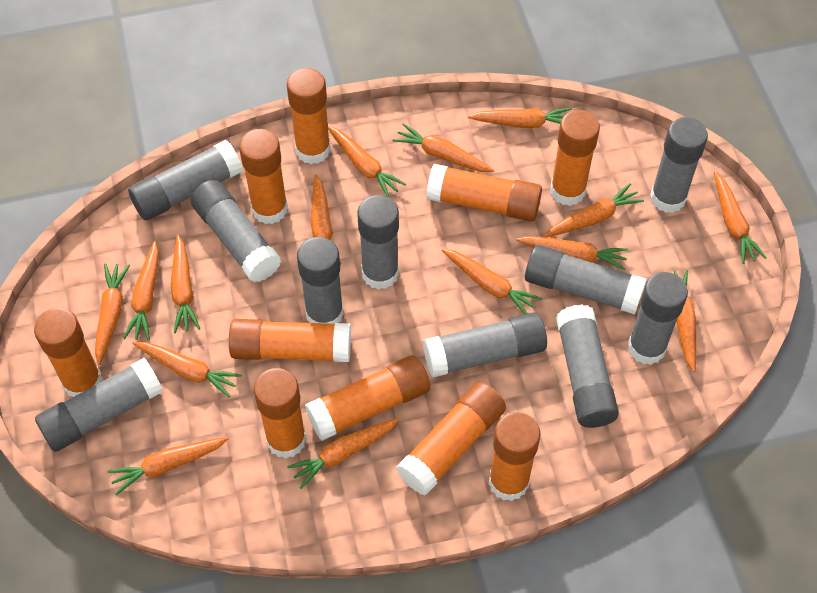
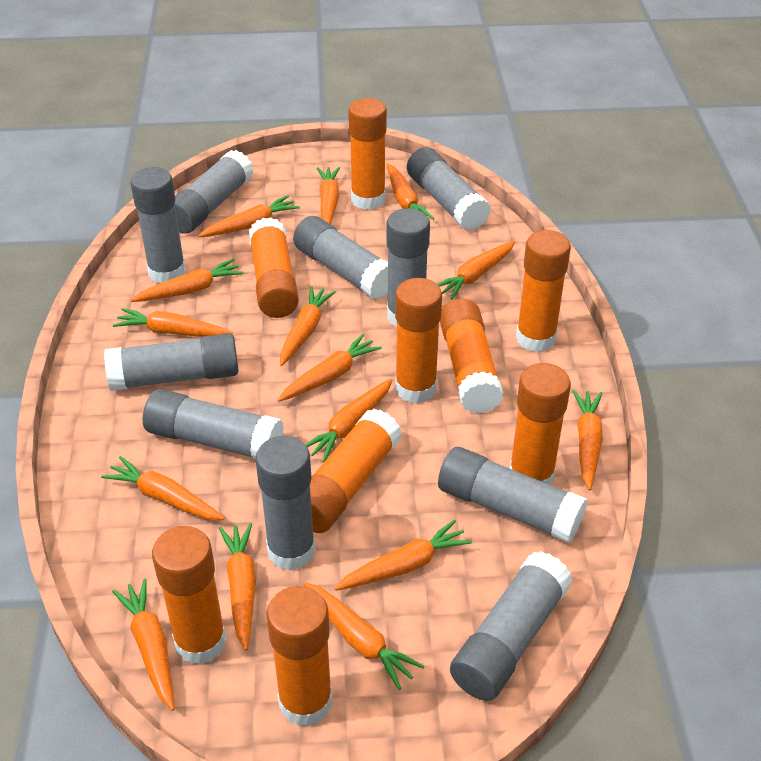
orange glue stick: [34,308,103,397] [229,319,351,362] [239,129,288,224] [254,368,306,459] [287,68,331,164] [305,355,430,441] [396,382,506,495] [426,164,542,221] [489,412,540,501] [550,110,600,206] = 10 -> [152,526,227,665] [249,217,299,318] [266,586,332,727] [310,408,402,533] [348,98,387,210] [395,278,442,404] [440,299,503,414] [509,363,571,485] [516,230,571,352] = 9

